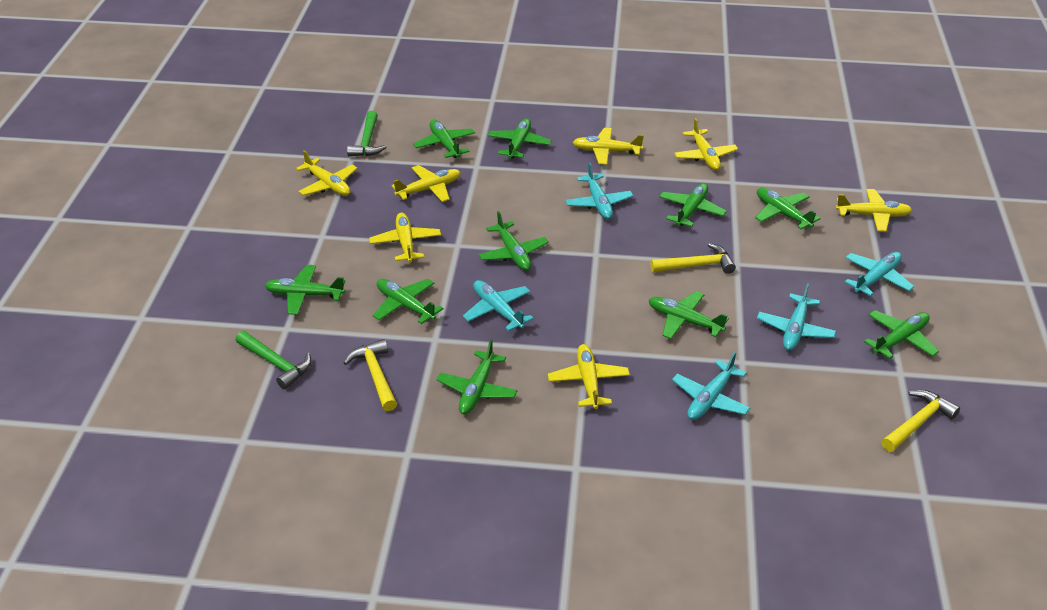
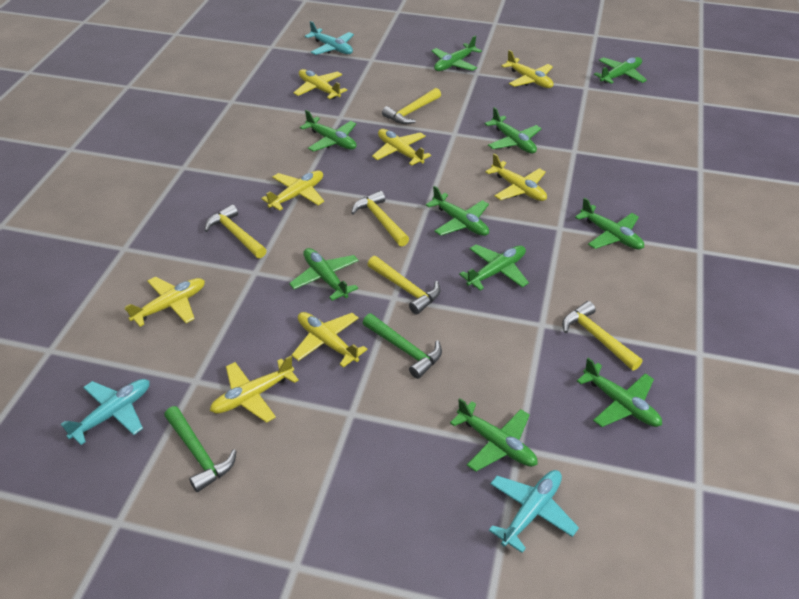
turquoise plane: [463,280,534,331] [565,163,633,219] [672,352,750,420] [757,283,836,351] [845,252,914,296] = 5 -> [61,379,149,445] [305,21,354,55] [489,470,579,553] = 3
yellow hammer: [344,339,397,411] [650,243,736,274] [882,390,960,452] = 3 -> [204,204,267,258] [351,191,409,246] [367,256,441,314] [382,88,441,124] [562,301,642,371] = 5
yellow plane: [296,150,358,196] [369,213,441,263] [391,165,461,202] [548,344,630,409] [572,128,644,165] [674,118,738,170] [835,189,912,232] = 7 -> [125,276,205,327] [210,356,299,423] [261,171,324,211] [292,312,368,368] [293,69,347,99] [372,129,431,166] [485,154,547,201] [501,50,554,88] = 8

